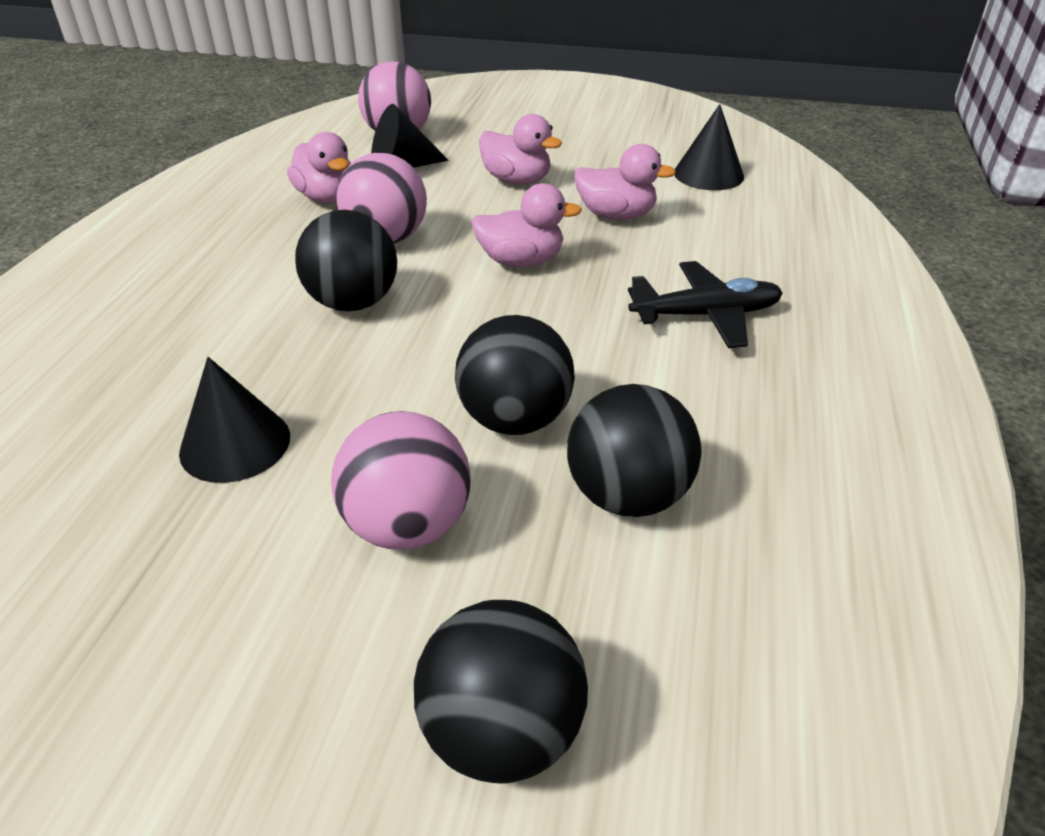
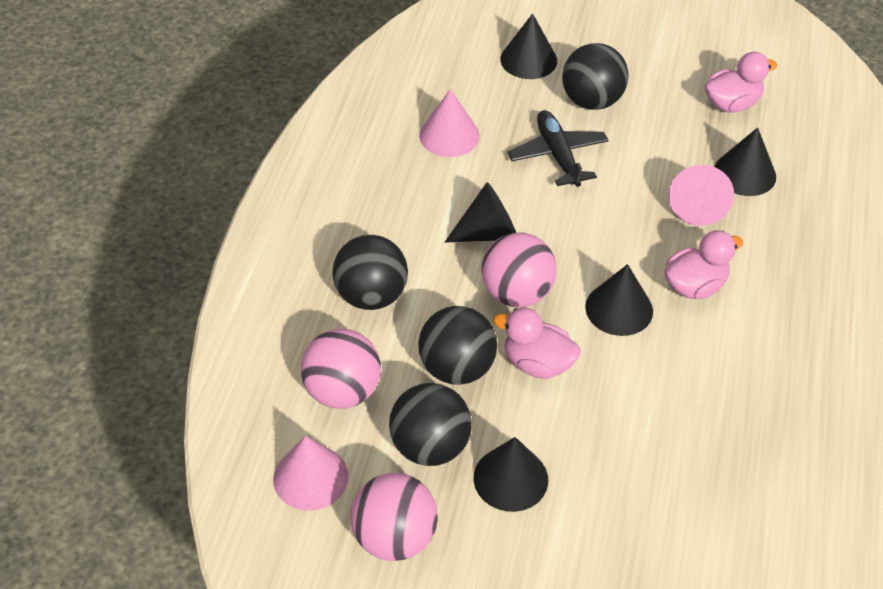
black cone: [179,357,290,483] [371,104,448,168] [674,104,744,190] = 3 -> [445,182,516,243] [474,437,548,512] [500,13,557,79] [585,264,653,336] [715,128,776,196] = 5
pink cone: none = 0 -> [273,436,348,511] [419,89,480,157] [668,165,734,226] = 3
pink duck: [287,132,351,203] [471,183,582,267] [479,114,562,185] [574,144,676,220] = 4 -> [493,308,581,379] [665,230,743,299] [705,52,777,112] = 3

